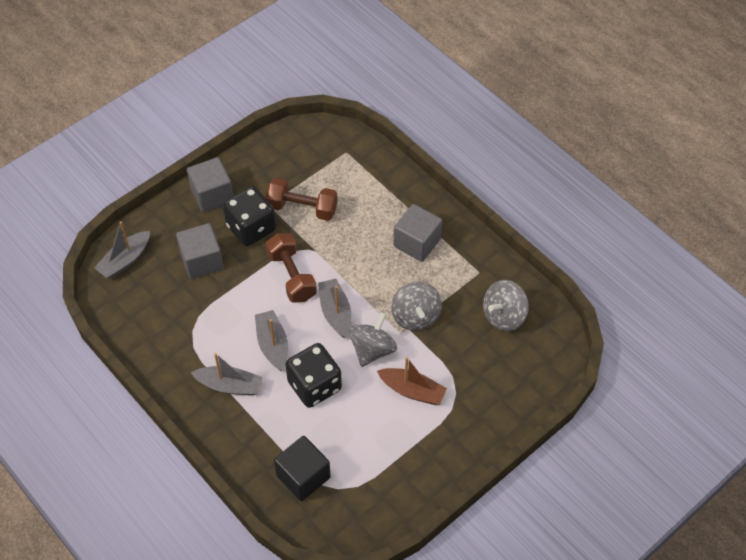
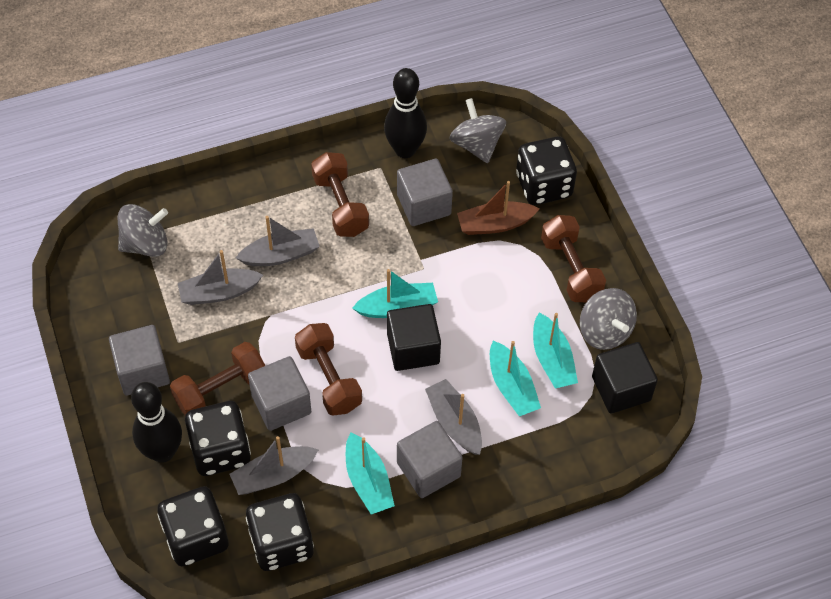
black bowling pin: none = 0 -> [131,382,182,463] [384,68,427,158] = 2
black cube: [274,436,331,501] = 1 -> [387,304,441,371] [592,342,658,414] = 2
black dice: [223,186,276,246] [285,343,342,408] = 2 -> [157,486,229,566] [185,401,251,476] [246,493,314,571] [516,136,577,205] = 4
brown dumbbell: [265,178,338,221] [266,233,317,303] = 2 -> [170,342,266,415] [295,323,362,416] [311,152,369,237] [541,215,606,302] = 4
grey cube: [176,223,223,279] [187,157,233,212] [393,204,442,262] = 3 -> [109,325,170,396] [248,356,311,431] [397,159,453,226] [397,421,463,498] = 4
turquoise boat: none = 0 -> [346,432,395,514] [352,269,438,318] [490,341,541,416] [533,313,578,389] = 4

